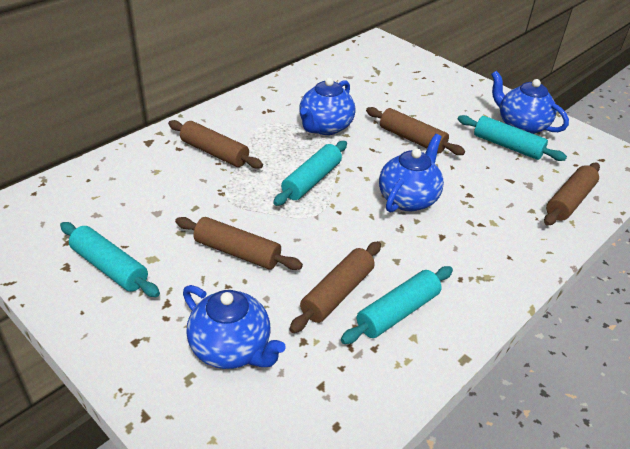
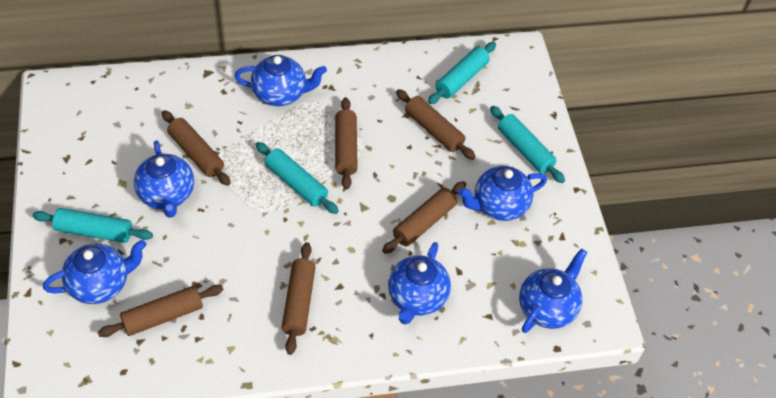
blue teapot: [183,285,286,369] [299,78,355,135] [379,134,444,213] [491,71,569,134] = 4 -> [43,240,147,304] [134,140,194,218] [234,55,327,106] [388,242,451,324] [458,166,547,221] [519,248,587,333] = 6
brown rolling pin: [168,120,263,169] [175,217,303,270] [290,241,381,333] [366,107,465,155] [544,163,600,226] = 5 -> [98,285,223,337] [162,110,231,186] [281,242,316,355] [335,97,358,190] [382,181,466,254] [396,89,476,160] = 6

